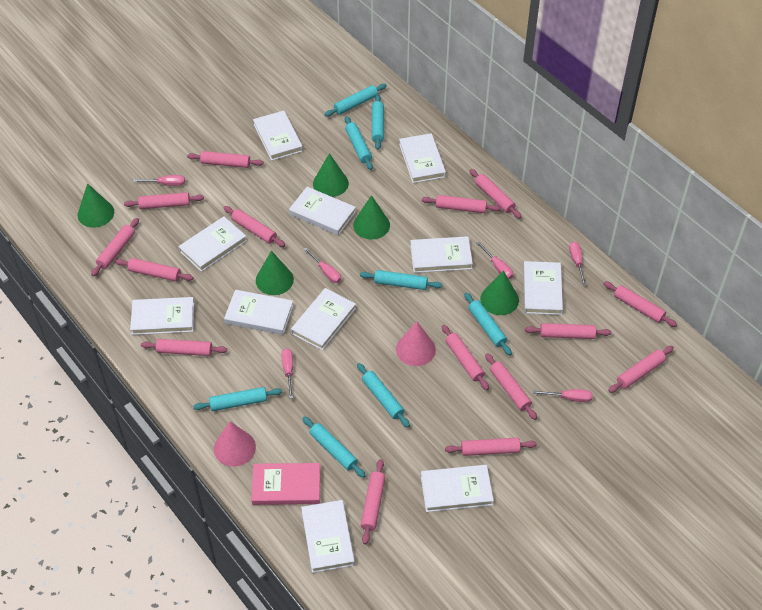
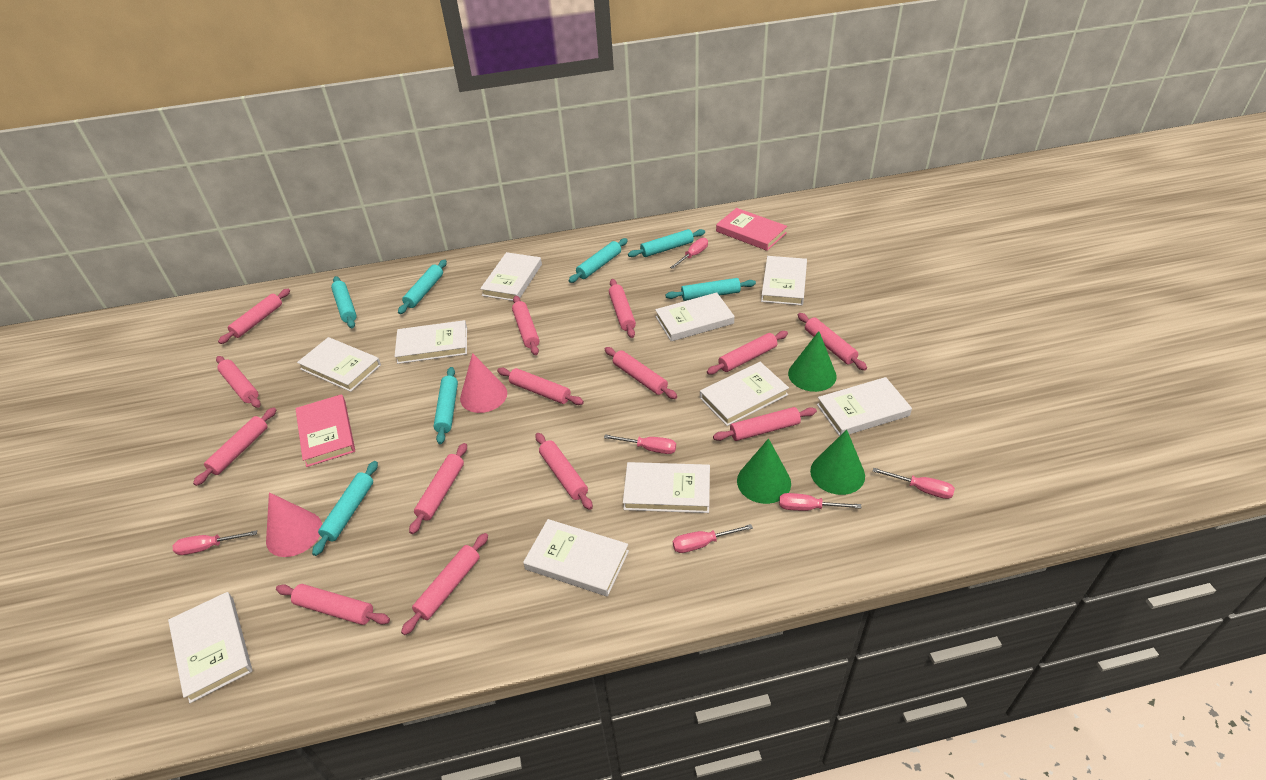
green cone: [78,183,114,228] [256,251,294,295] [313,153,349,197] [353,195,390,239] [480,270,519,315] = 5 -> [737,438,791,504] [788,331,837,392] [810,430,865,495] = 3
pink book: [251,463,320,505] = 1 -> [295,394,355,467] [716,208,787,251] = 2
pink rolling pin: [91,218,139,276] [115,258,194,281] [124,192,204,209] [141,339,227,356] [187,151,264,168] [224,206,285,247] [361,459,385,545] [422,195,501,213] [442,325,489,390] [445,438,537,456] [469,169,522,219] [485,353,537,420] [525,323,611,339] [604,281,677,327] [608,346,674,393] = 15 -> [193,407,276,486] [216,356,261,408] [218,289,290,344] [276,584,390,625] [401,533,488,635] [409,443,467,534] [497,368,584,405] [512,296,539,355] [535,433,593,510] [605,347,677,399] [609,279,636,338] [707,331,788,375] [713,407,817,441] [798,313,867,370] = 14
turquoise rolling pin: [193,387,282,411] [302,416,366,478] [325,84,387,117] [345,116,373,170] [357,363,410,428] [360,270,442,290] [372,95,384,150] [464,292,512,355] = 8 -> [312,461,378,556] [331,276,357,328] [398,260,447,314] [434,367,458,444] [569,238,628,283] [628,229,705,257] [666,278,756,301] = 7
white book: [130,297,194,335] [178,216,247,272] [224,290,294,335] [253,111,303,161] [289,187,356,235] [291,288,356,350] [301,500,355,573] [399,133,446,183] [410,236,473,273] [421,465,494,512] [523,261,563,315] = 11 -> [168,592,252,703] [297,337,381,392] [394,320,467,364] [480,252,542,301] [523,519,629,597] [623,462,710,513] [655,292,735,341] [700,362,789,426] [761,256,807,305] [817,377,912,436] = 10

